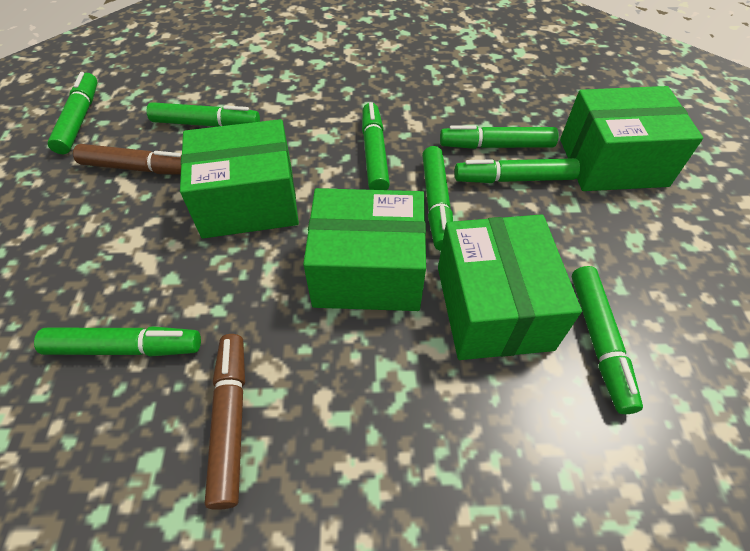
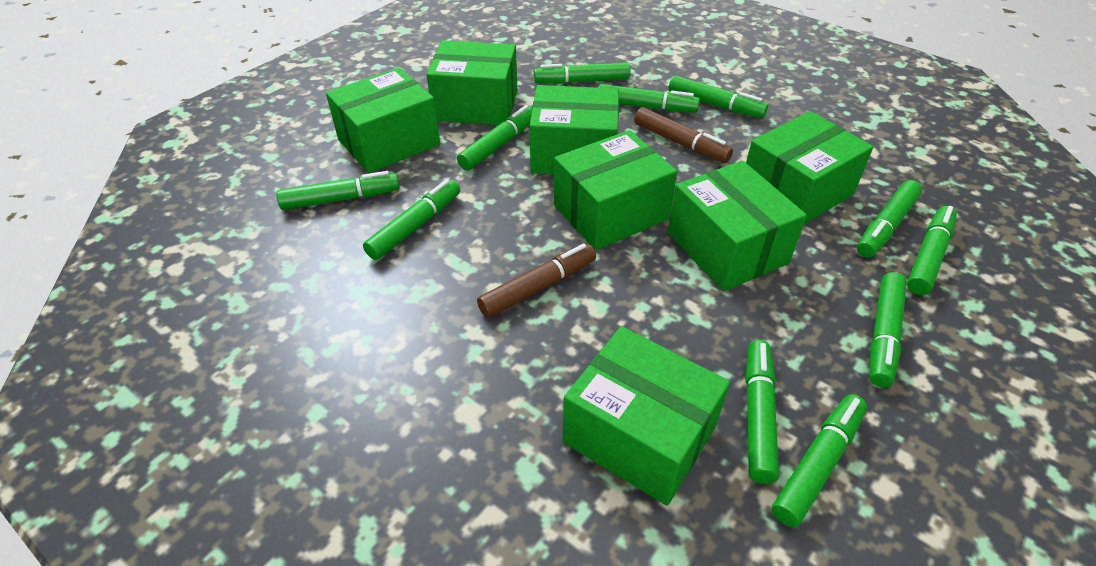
green box: [180,119,299,238] [303,188,426,311] [438,214,582,360] [560,86,703,191] = 4 -> [326,67,440,173] [427,40,518,125] [530,85,619,175] [554,130,678,250] [563,326,730,506] [668,161,807,291] [746,111,873,224] = 7
green marker: [34,326,201,357] [47,72,98,155] [147,102,260,127] [362,102,390,190] [422,146,453,251] [440,125,559,149] [454,158,580,183] [572,266,643,414] = 8 -> [276,171,400,210] [363,179,460,260] [457,105,532,171] [534,62,631,84] [599,84,700,113] [668,75,768,118] [745,340,779,484] [772,394,867,527] [857,180,922,257] [870,272,907,387] [907,206,957,295] = 11

